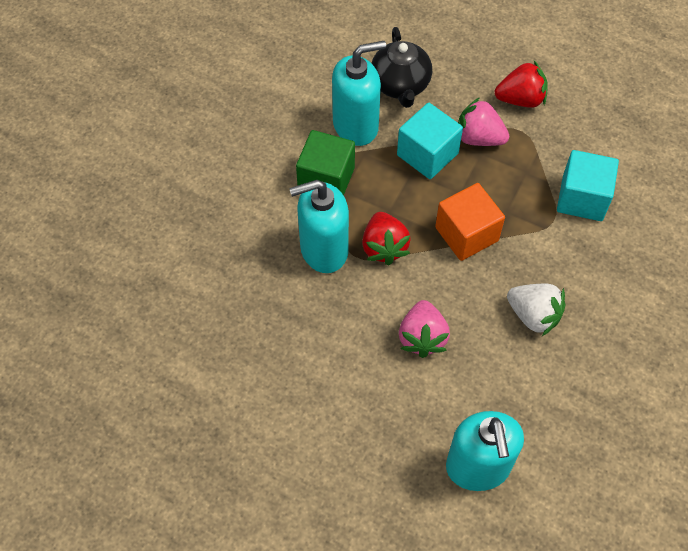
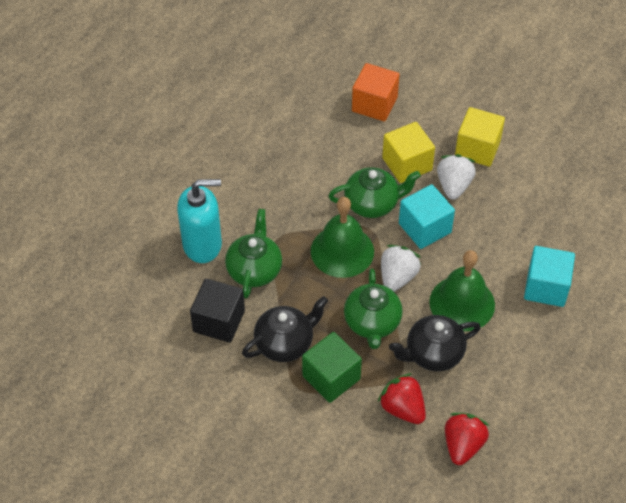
black cube: none = 0 -> [190,278,245,343] = 1
black teapot: [371,27,432,108] = 1 -> [242,296,328,362] [389,315,481,371] = 2
green bell: none = 0 -> [311,197,374,278] [429,250,495,332] = 2
green teapot: none = 0 -> [225,209,282,299] [328,167,421,218] [344,268,402,349] = 3
pink strawberry: [399,300,450,358] [458,97,509,146] = 2 -> none = 0
turquoise soap dispenser: [289,180,349,273] [332,41,386,146] [446,411,524,491] = 3 -> [177,179,222,263] = 1
white strawberry: [507,284,566,336] = 1 -> [381,245,421,292] [437,154,476,200] = 2
yellow cube: none = 0 -> [382,122,435,183] [455,107,505,167] = 2

